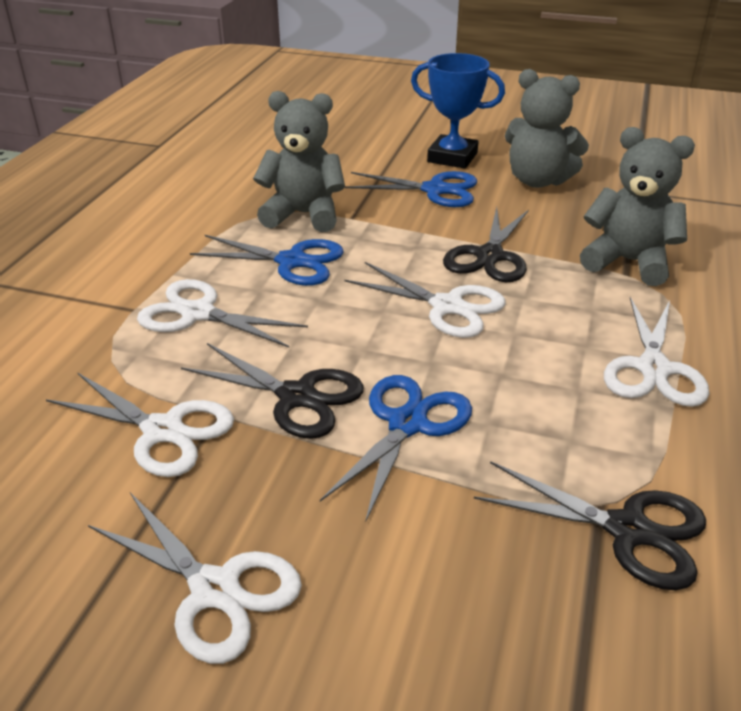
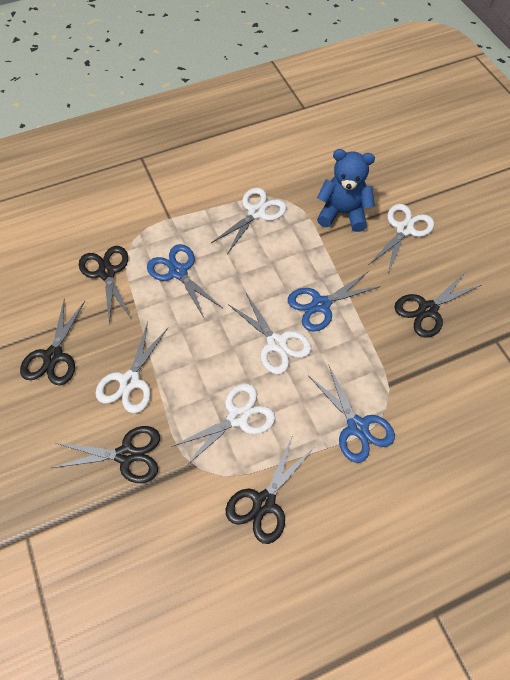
black scissors: [181,343,364,439] [443,207,529,282] [474,461,706,591] = 3 -> [20,300,85,385] [52,426,160,483] [79,246,131,325] [225,435,314,544] [394,271,483,338] = 5
blue teddy bear: none = 0 -> [317,149,375,232] = 1
blue trophy: [411,53,505,169] = 1 -> none = 0
grey teddy bear: [253,91,345,232] [505,69,589,188] [580,127,695,286] = 3 -> none = 0

